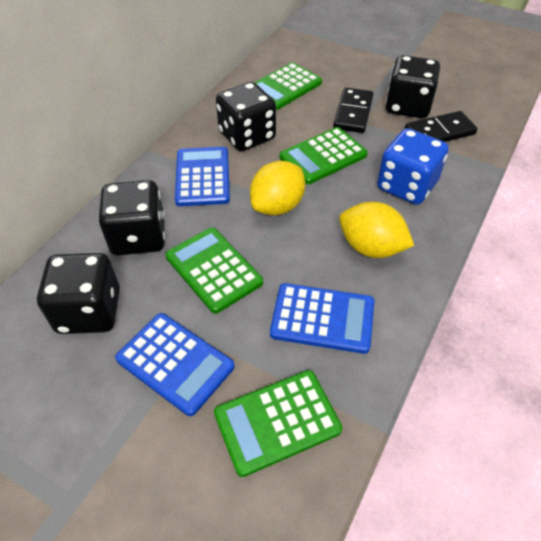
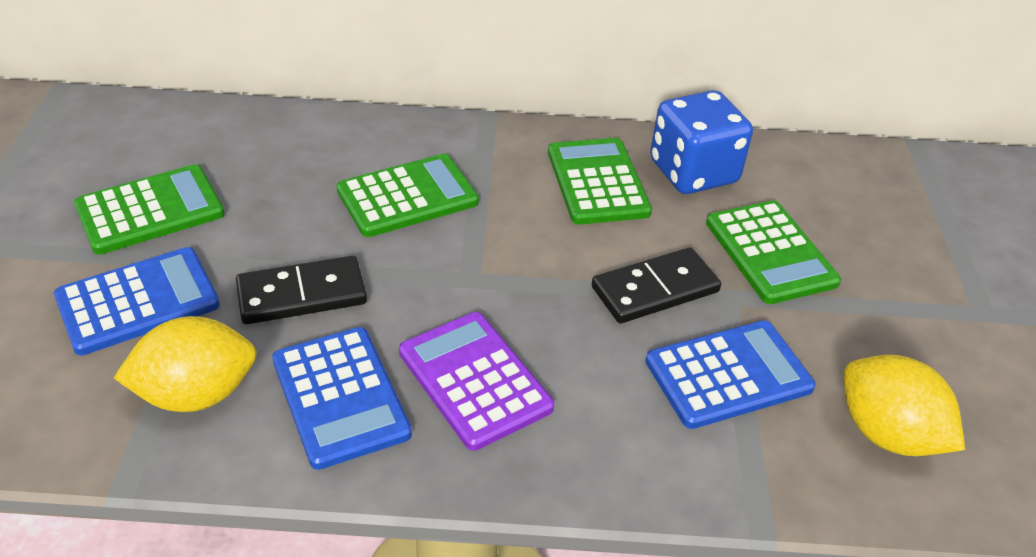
black dice: [37,253,120,334] [98,180,165,255] [216,82,276,151] [385,55,440,118] = 4 -> none = 0
purple calculator: none = 0 -> [399,312,554,451] = 1

